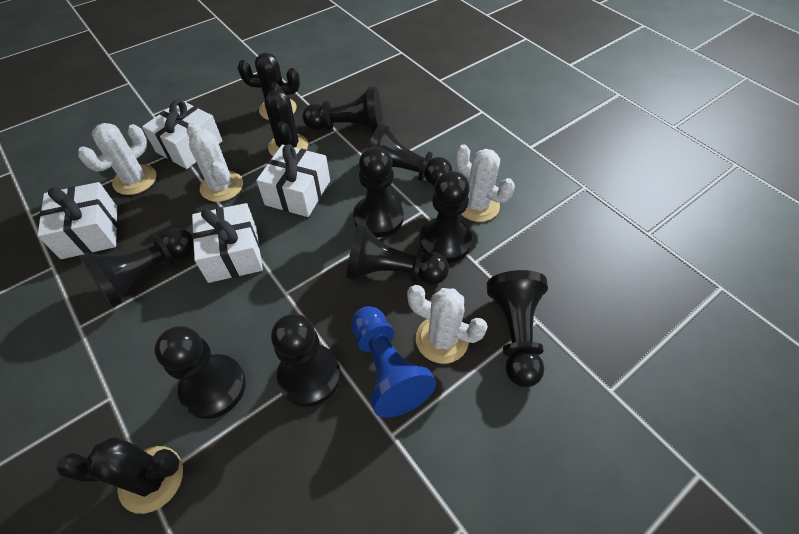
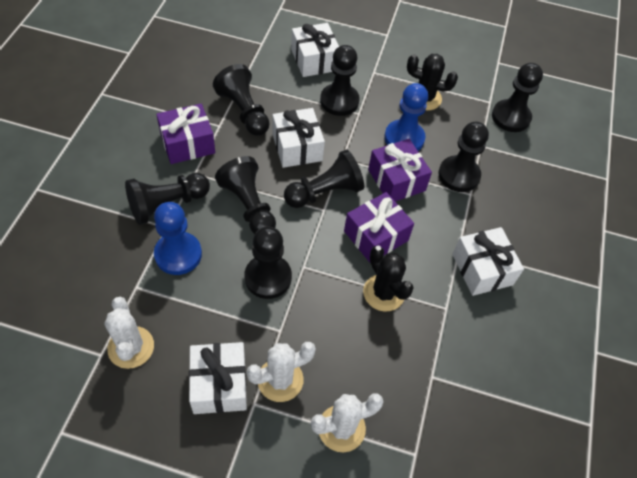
black cactus: [57,437,183,514] [238,53,300,120] [264,82,308,156] = 3 -> [363,246,414,312] [407,54,458,111] = 2
black pawn: [79,228,194,308] [154,326,246,419] [271,314,341,407] [303,86,382,133] [346,224,449,285] [353,147,404,238] [367,123,452,186] [419,171,472,263] [487,270,548,387] = 9 -> [125,173,210,225] [213,64,270,136] [215,156,276,234] [244,227,292,299] [284,150,364,208] [320,45,360,116] [438,122,489,192] [492,63,543,132] = 8
blue pawn: [351,306,436,418] = 1 -> [154,202,202,275] [384,83,428,151] = 2
purple gift: none = 0 -> [156,104,215,164] [344,192,414,262] [368,139,432,201] = 3
white cactus: [78,123,156,195] [187,123,243,202] [407,285,488,364] [456,144,515,222] = 4 -> [104,297,154,369] [246,342,316,402] [311,393,383,452] = 3

